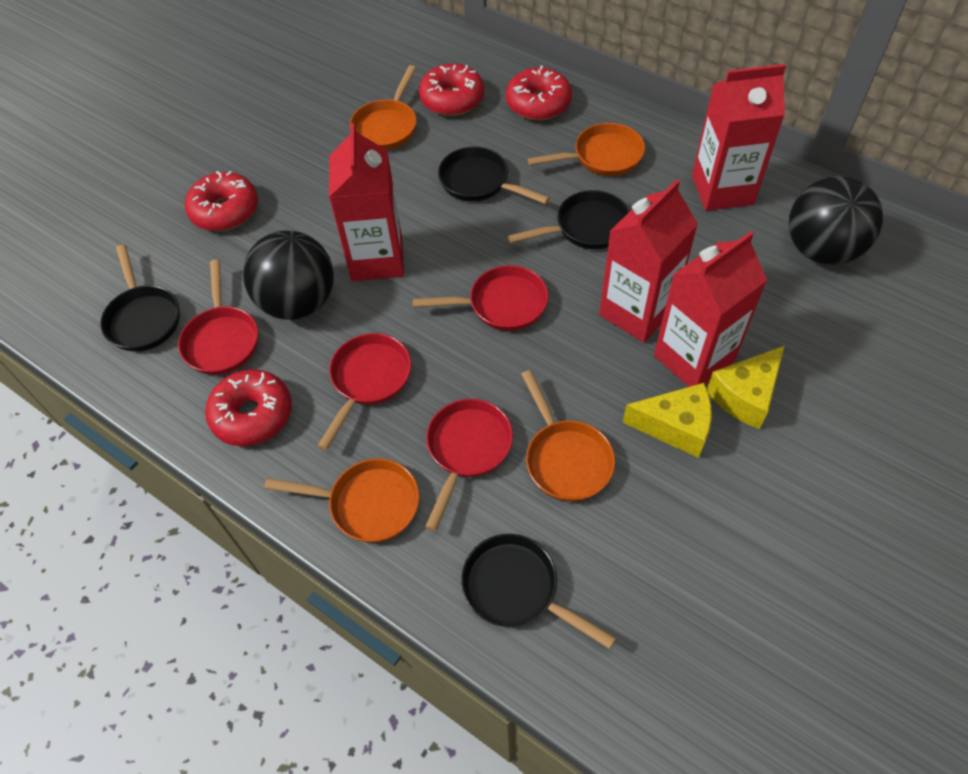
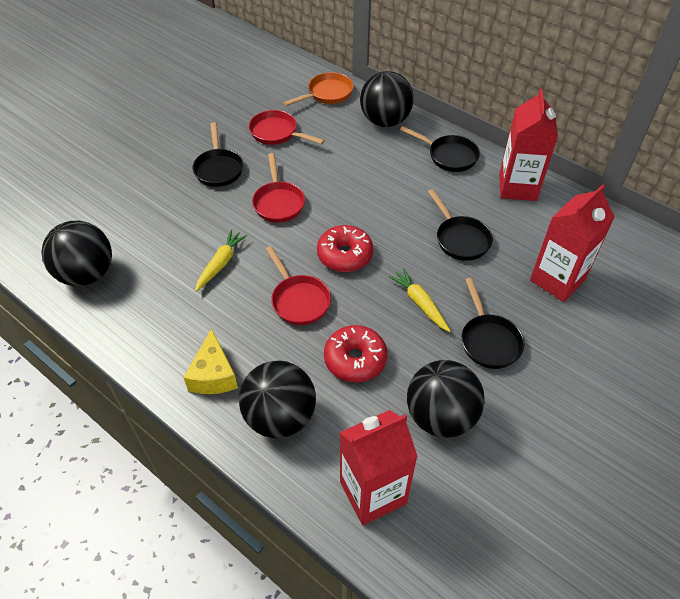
black ball: [243,230,334,320] [789,176,883,265] = 2 -> [42,221,112,286] [239,361,316,438] [360,71,414,127] [407,360,485,438] = 4
orange pan: [264,458,420,543] [350,65,417,150] [521,370,615,502] [528,123,645,176] = 4 -> [283,72,354,106] = 1
red carton: [329,123,404,281] [599,179,698,343] [654,231,767,387] [692,64,786,211] = 4 -> [339,410,418,525] [499,89,558,201] [530,184,615,302] = 3
red donut: [185,171,258,231] [205,369,292,446] [419,64,484,116] [506,65,572,120] = 4 -> [317,225,373,272] [324,325,387,382] = 2
red pan: [178,260,258,375] [318,333,411,450] [413,265,549,331] [425,399,513,531] = 4 -> [249,110,325,145] [252,153,305,223] [265,246,331,325] = 3
yellow carrot: none = 0 -> [195,230,247,292] [388,268,451,332] = 2
yellow cheese: [623,383,712,458] [707,346,785,429] = 2 -> [183,328,238,394] = 1

